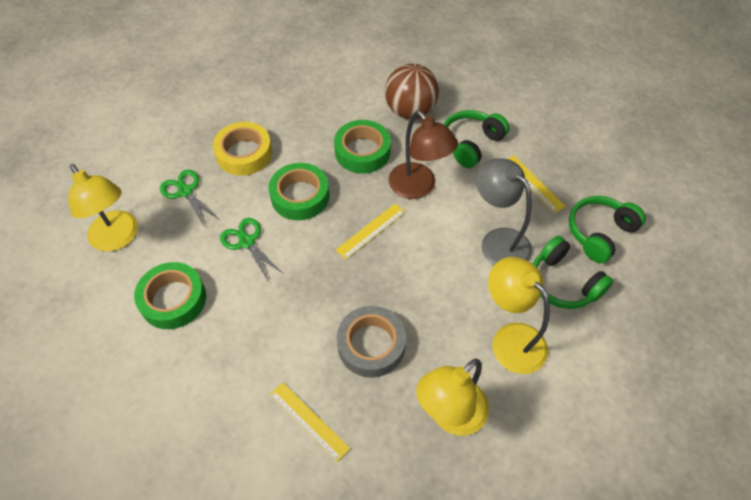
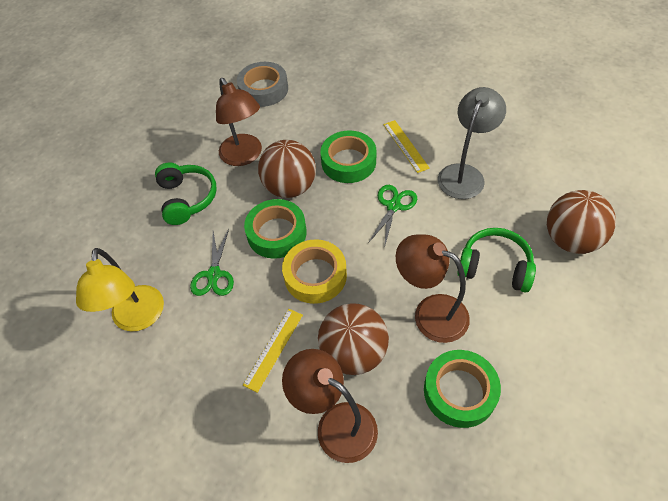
brown ball: [385,63,439,119] = 1 -> [258,140,316,198] [318,303,389,375] [547,190,616,254] = 3
brown lamp: [389,110,458,199] = 1 -> [216,78,262,166] [282,349,378,463] [396,234,470,343] = 3
green headphones: [444,110,510,168] [533,236,613,309] [569,196,646,263] = 3 -> [155,163,217,225] [457,228,536,293] = 2
yellow lamp: [68,164,138,251] [416,358,489,436] [488,257,550,374] = 3 -> [76,248,164,331] = 1
yellow ruler: [270,382,350,462] [336,204,405,259] [508,156,566,213] = 3 -> [243,309,303,393] [383,120,430,173] = 2

